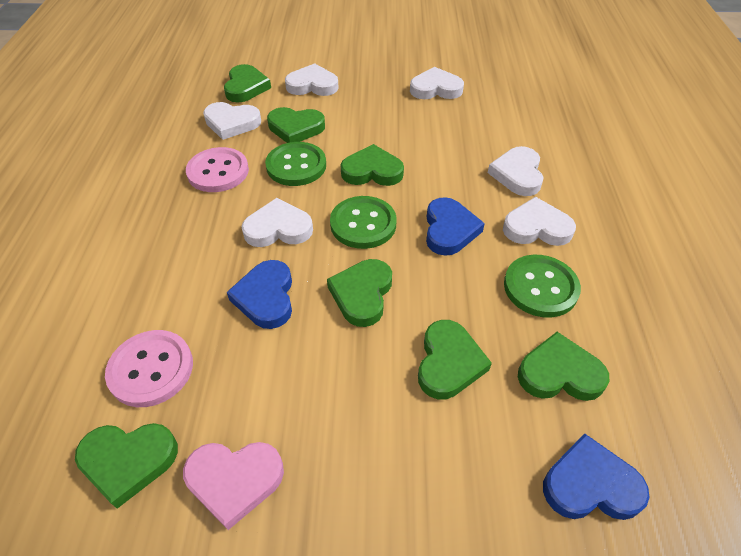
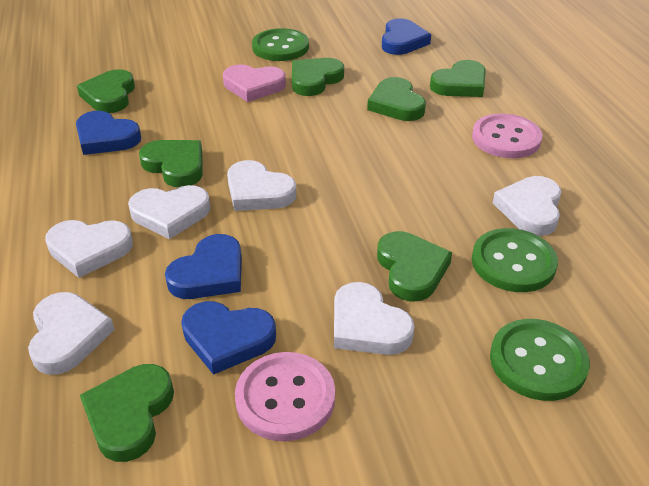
blue heart: [227,260,292,329] [426,197,485,256] [543,434,650,520] = 3 -> [76,111,141,155] [165,234,242,299] [181,301,276,375] [382,19,431,55] = 4

